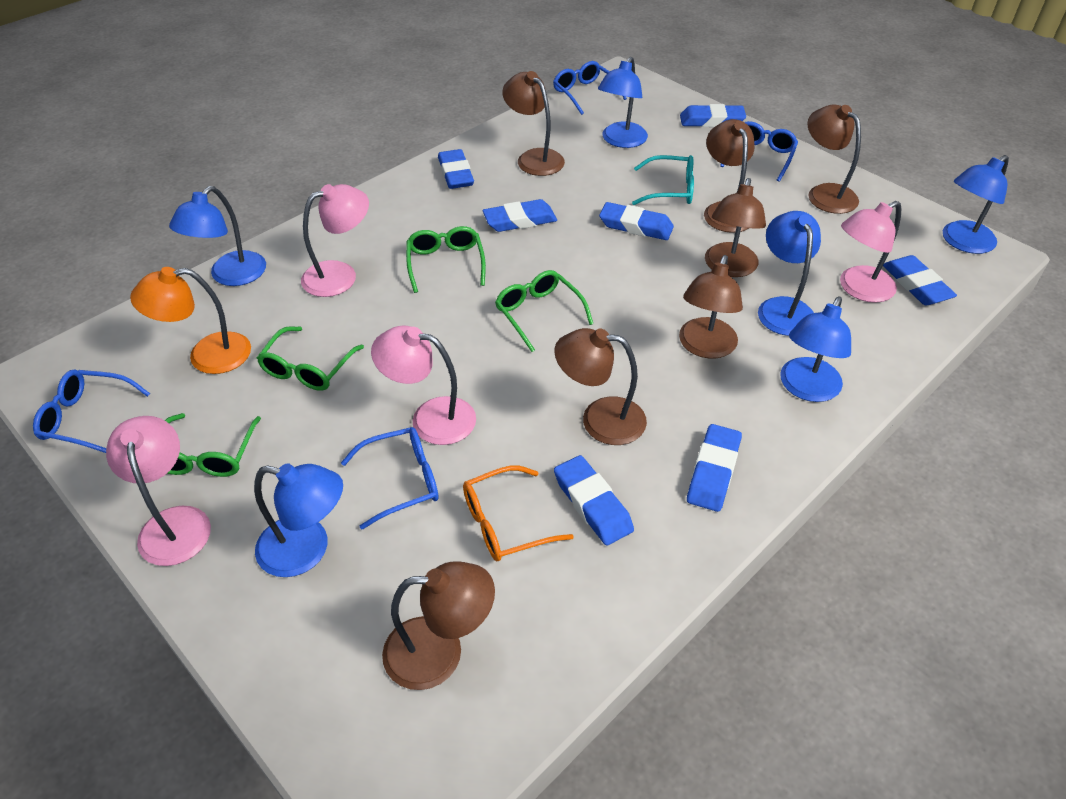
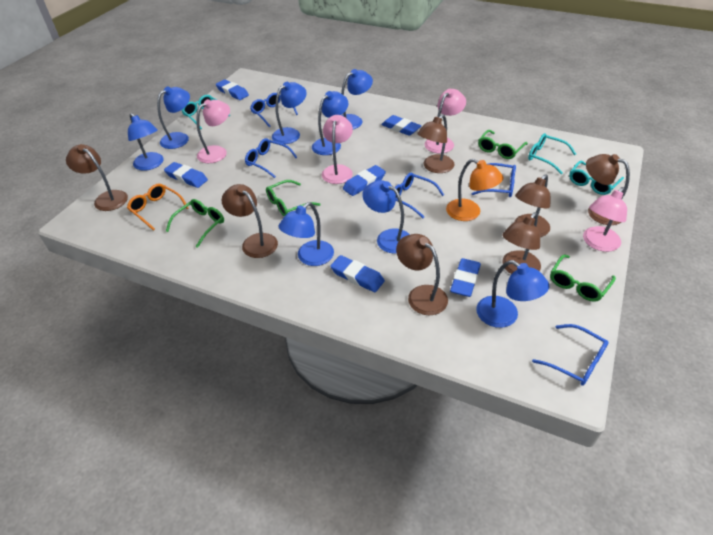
blue eraser: [438,149,474,189] [483,199,557,232] [554,455,634,546] [599,202,674,240] [680,104,746,127] [687,424,742,512] [883,255,957,305] = 7 -> [164,162,208,188] [216,80,249,100] [330,255,385,292] [343,165,386,196] [381,115,421,136] [450,258,481,297] = 6
blue glasses: [33,369,150,453] [341,427,439,530] [553,61,627,115] [720,121,798,182] = 4 -> [245,138,297,178] [250,93,298,128] [395,173,444,218] [472,163,516,197] [532,324,609,386] = 5
blue lamp: [169,186,266,286] [254,463,343,577] [598,57,648,148] [758,211,821,336] [780,297,851,402] [943,155,1009,254] = 6 -> [128,113,164,171] [157,86,190,149] [272,82,307,144] [279,202,334,266] [312,91,348,155] [341,69,373,129] [362,180,410,254] [476,260,549,328] = 8
turquoise glasses: [632,155,694,205] = 1 -> [181,95,230,129] [528,133,576,174] [569,161,624,195] = 3

